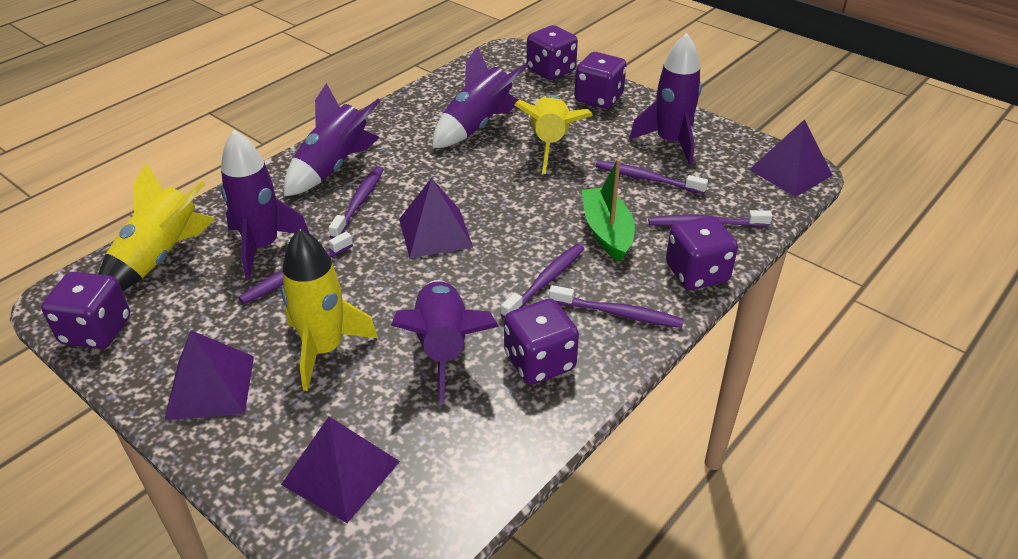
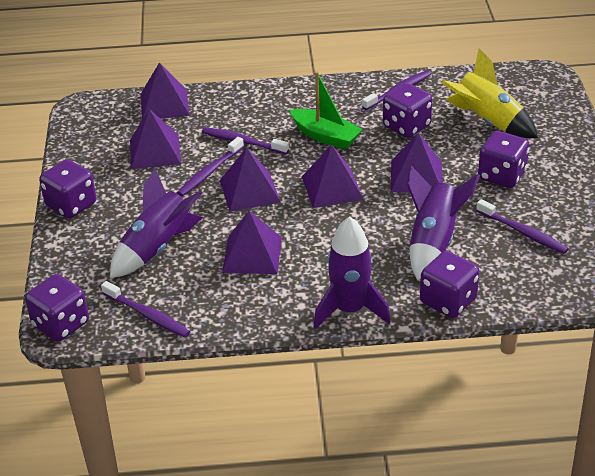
purple pyramid: [164,330,254,420] [281,417,400,523] [399,178,473,258] [749,119,833,197] = 4 -> [130,109,181,169] [140,63,190,120] [220,148,281,212] [222,211,282,274] [302,144,364,208] [391,133,442,193] = 6
purple rocket: [221,130,310,279] [284,83,381,197] [391,280,499,404] [432,47,529,148] [629,33,702,165] = 5 -> [110,169,203,278] [314,216,391,329] [407,166,480,281] = 3
purple toothbrush: [238,232,353,304] [329,167,384,239] [501,244,584,318] [549,285,684,328] [596,160,708,194] [648,210,772,227] = 6 -> [101,281,190,338] [177,137,244,196] [202,127,289,154] [362,70,431,110] [476,199,569,254] = 5
yellow rocket: [99,163,215,291] [281,228,378,391] [514,95,593,174] = 3 -> [442,49,538,138] = 1

